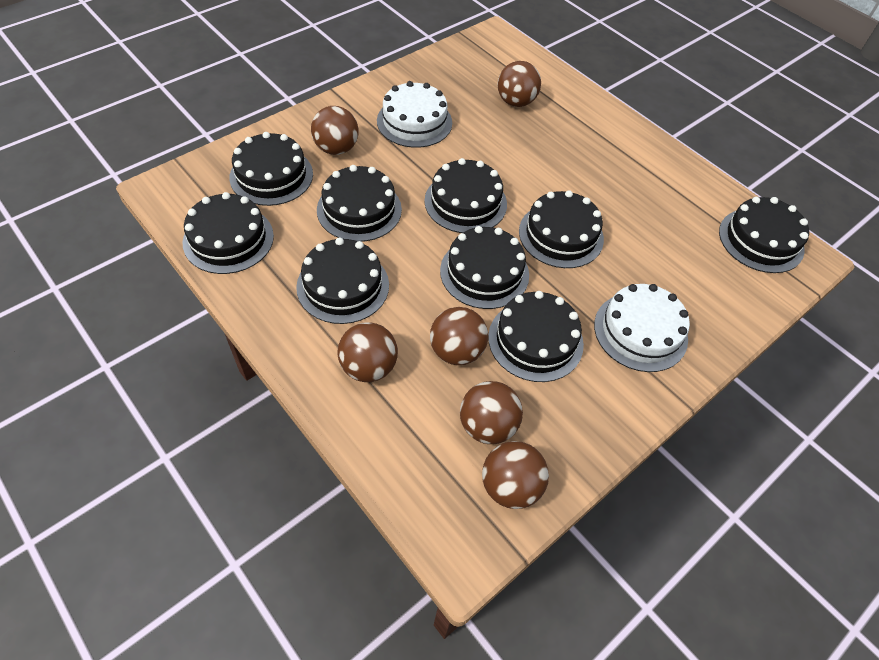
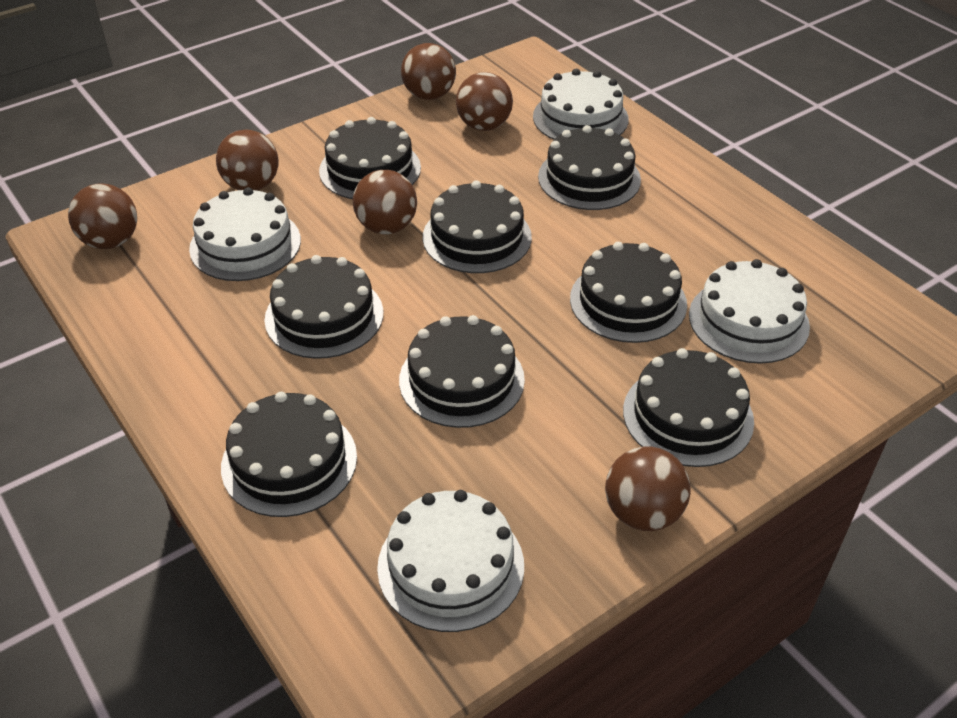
black cake: [183,192,274,274] [229,132,313,206] [296,238,389,324] [317,165,402,242] [424,158,507,233] [440,226,529,309] [488,291,584,382] [519,190,604,268] [719,197,809,273] = 9 -> [221,392,357,517] [265,255,383,359] [319,117,421,199] [399,315,525,428] [423,180,532,273] [538,125,641,210] [570,242,687,343] [623,348,754,467] = 8
white cake: [377,81,452,148] [594,284,690,372] = 2 -> [189,187,301,281] [377,490,524,632] [533,69,629,140] [689,259,810,364] = 4

